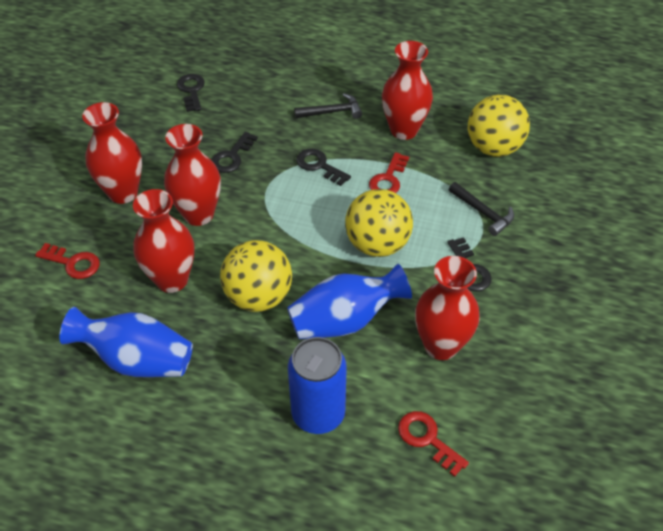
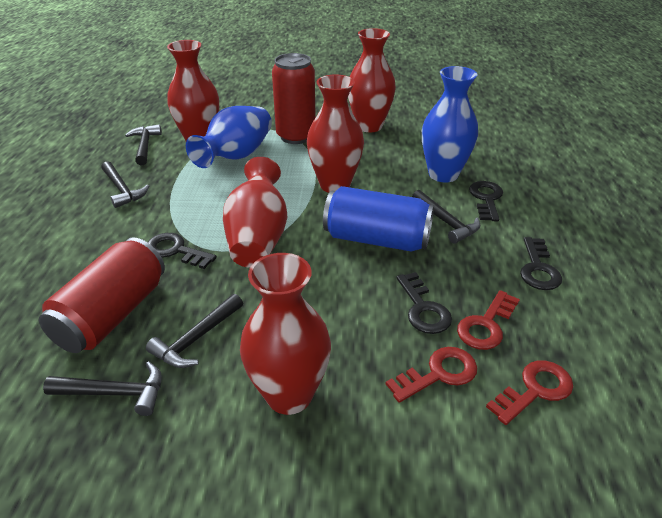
black hammer: [294,93,362,119] [449,182,514,236] = 2 -> [43,361,162,416] [101,161,149,208] [125,124,162,166] [146,294,243,368] [412,190,480,244] = 5
red can: none = 0 -> [39,237,165,353] [272,53,316,144] = 2
yellow ball: [220,240,292,312] [345,189,413,257] [468,95,530,157] = 3 -> none = 0

